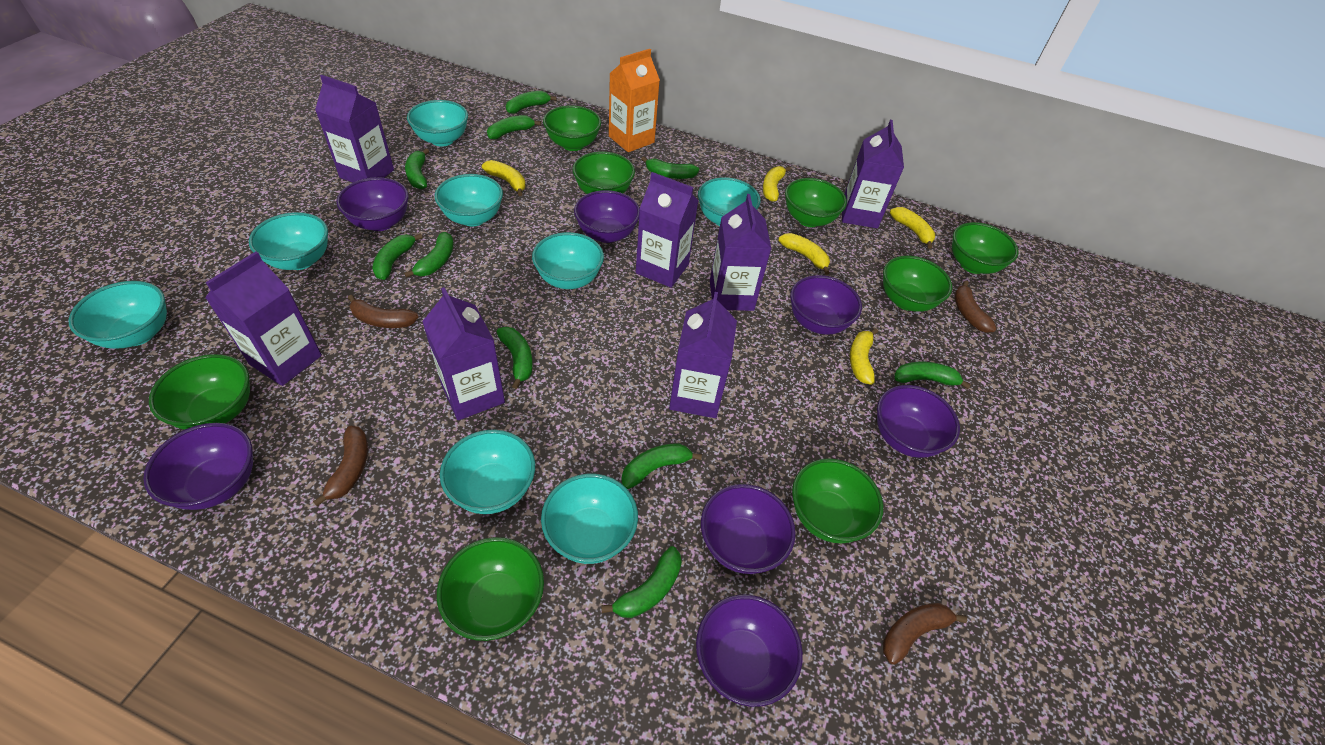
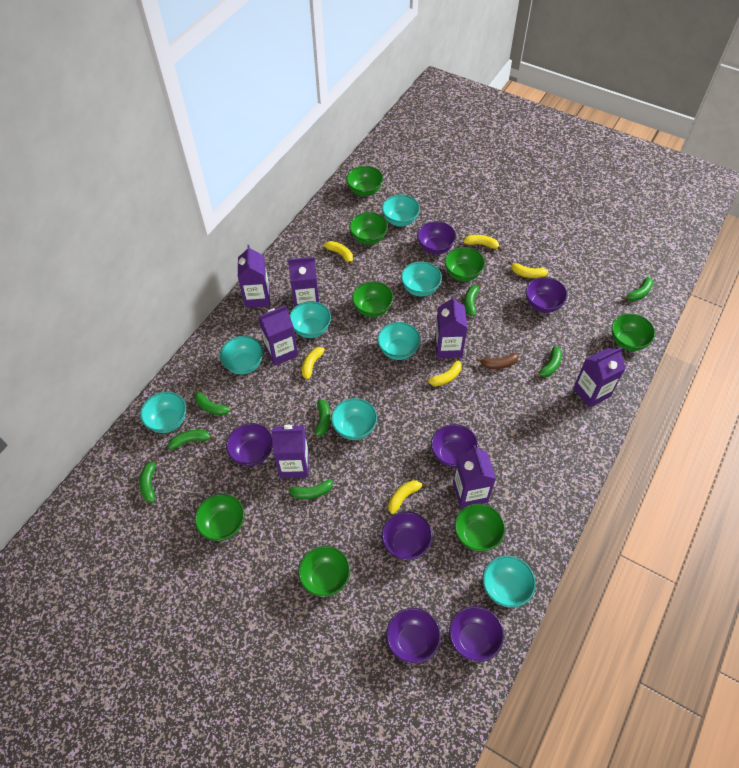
brown banana: [313,426,368,507] [348,295,418,328] [883,603,967,665] [954,281,997,333] = 4 -> [476,353,519,369] = 1
green banana: [372,233,423,280] [404,232,454,278] [405,148,429,189] [487,115,541,139] [497,327,533,389] [506,91,557,114] [601,546,682,618] [621,443,702,489] [641,157,699,179] [894,362,971,389] = 10 -> [139,458,159,502] [168,429,215,450] [195,388,230,416] [284,480,333,499] [311,399,331,440] [464,283,482,316] [534,346,562,377] [621,277,653,301] = 8
orange carton: [609,49,660,152] = 1 -> none = 0
yellow banana: [482,160,526,196] [763,166,791,202] [778,233,830,275] [850,328,878,385] [890,207,935,249] = 5 -> [302,346,329,379] [324,241,353,266] [388,480,427,514] [424,361,462,386] [463,235,502,251] [508,261,548,278] = 6

